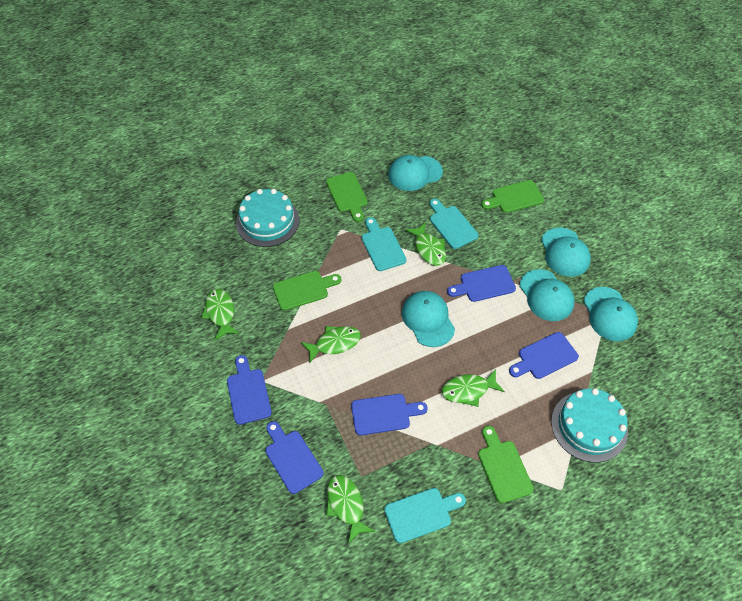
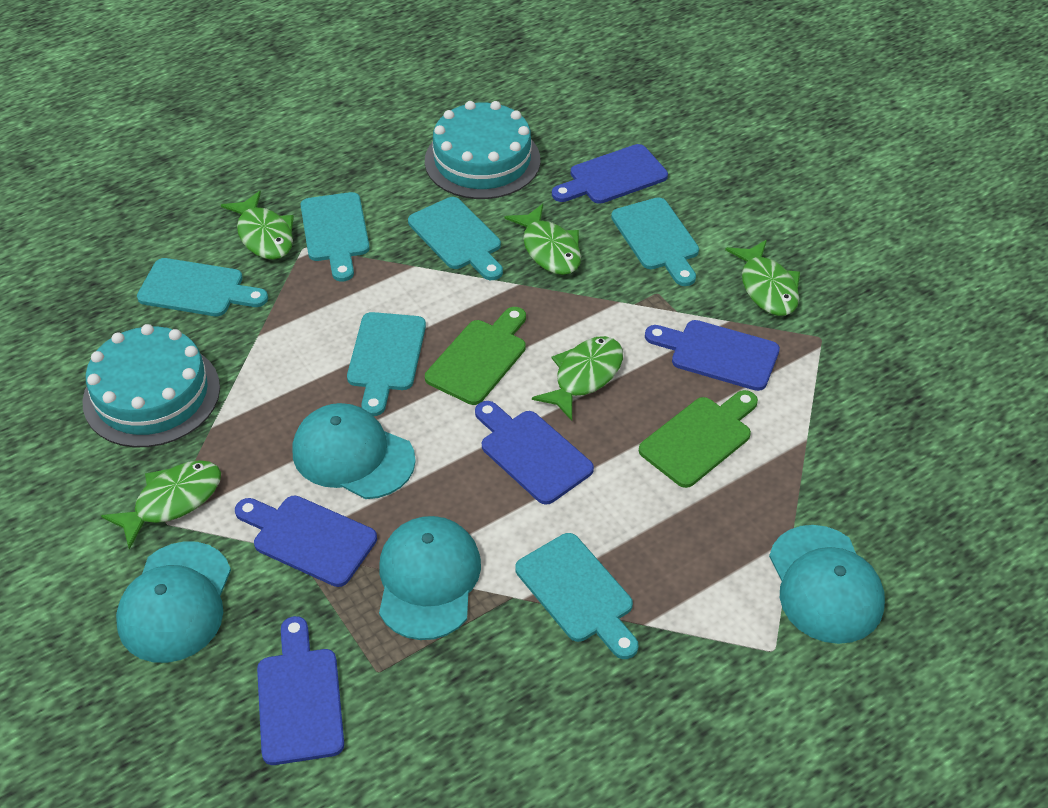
green cutting board: [273,271,341,311] [326,172,368,222] [478,426,534,503] [481,180,544,213] = 4 -> [425,307,526,405] [639,390,758,488] = 2
turquoise cap: [388,155,443,191] [402,291,455,347] [520,269,575,321] [541,227,591,277] [584,287,638,341] = 5 -> [116,541,231,663] [292,403,416,499] [379,516,481,640] [769,525,885,644] = 4
turquoise cutting board: [362,217,407,271] [384,488,466,543] [429,199,479,249] = 3 -> [137,258,268,316] [301,192,370,281] [347,312,426,416] [408,197,503,280] [515,533,639,659] [611,197,699,286] = 6

